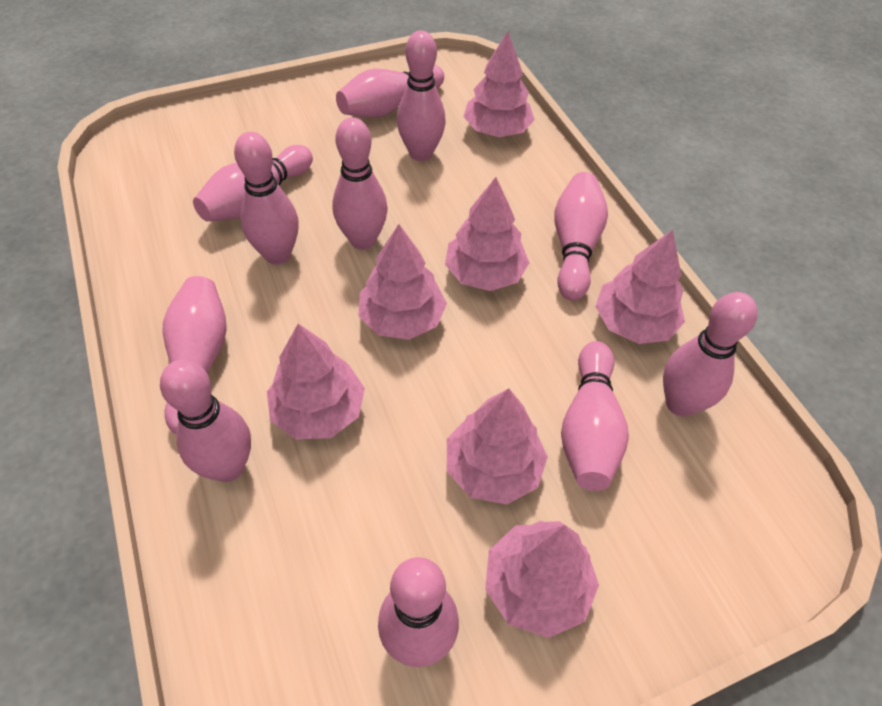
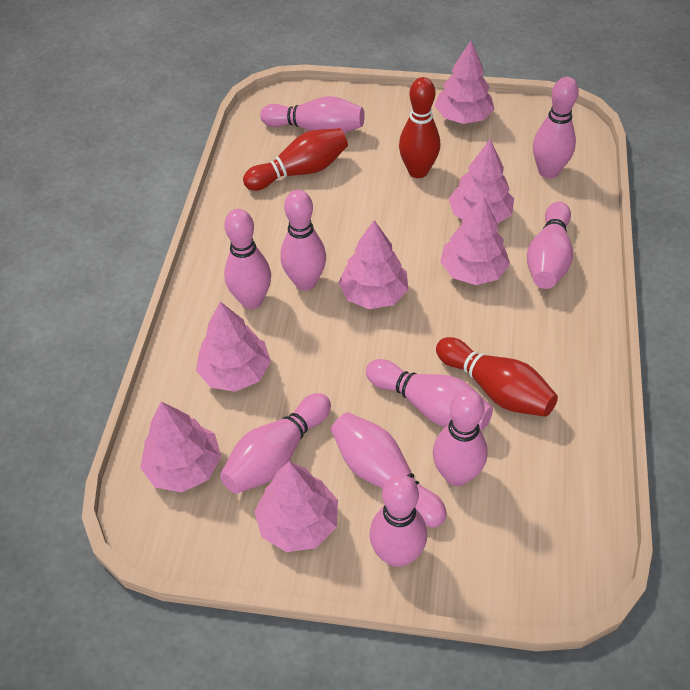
pink bowling pin: [160,360,251,482] [162,276,227,435] [193,145,313,222] [234,132,299,265] [332,117,388,250] [336,65,444,118] [378,557,459,667] [397,30,446,161] [554,172,608,301] [561,341,629,491] [663,292,758,417] = 11 -> [220,393,331,494] [224,209,271,309] [260,96,365,133] [280,190,326,291] [331,412,447,528] [366,359,493,430] [369,474,427,567] [433,390,488,486] [527,202,573,289] [533,77,579,178] = 10
red bowling pin: none = 0 -> [243,128,348,191] [399,77,440,178] [436,337,558,417] = 3

